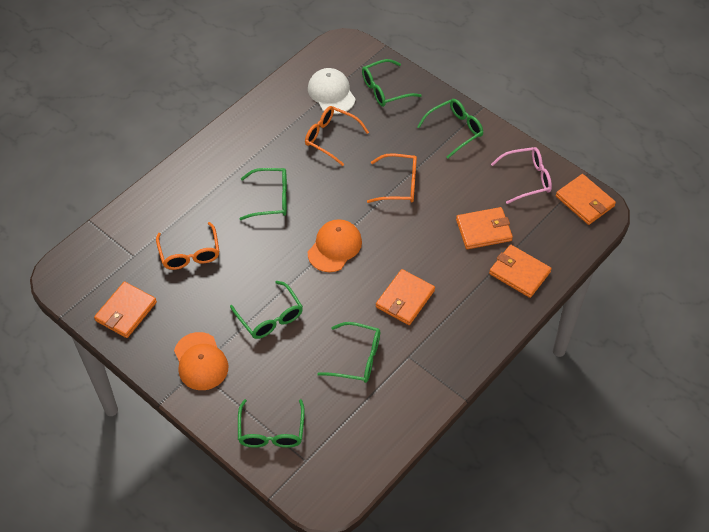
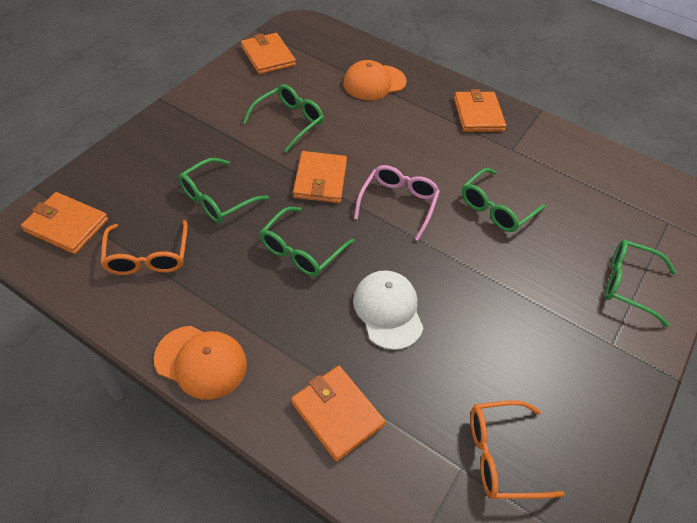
green glasses: [230,281,303,339] [238,399,305,448] [240,168,287,220] [318,322,380,383] [362,59,422,107] [417,99,483,158] = 6 -> [178,158,269,223] [243,84,324,153] [260,207,354,276] [462,168,546,232] [605,240,677,327] = 5
orange glasses: [156,222,219,270] [305,106,369,166] [367,153,417,203] = 3 -> [101,220,188,275] [471,400,565,499] = 2

